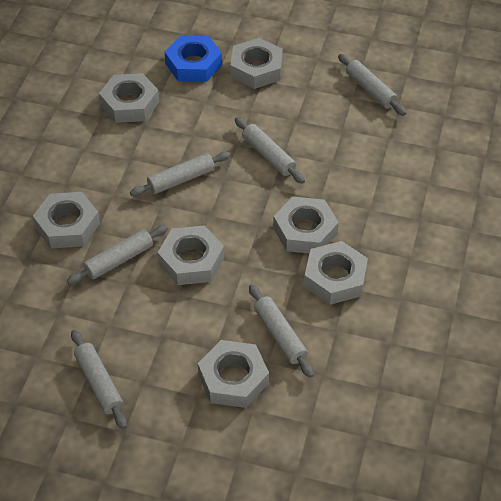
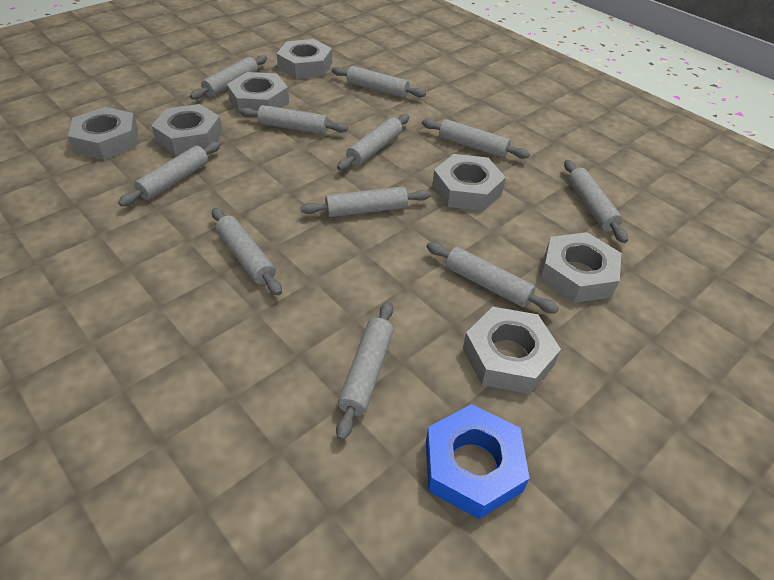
grey rolling pin: [67,225,168,285] [71,330,127,429] [130,151,231,196] [235,117,305,184] [249,284,314,378] [338,54,406,116] = 6 -> [118,141,221,206] [190,55,267,100] [212,208,282,296] [239,105,348,135] [301,186,431,217] [332,66,426,98] [336,301,393,441] [337,114,409,170] [422,119,530,159] [426,242,559,314] [564,160,628,243] = 11

